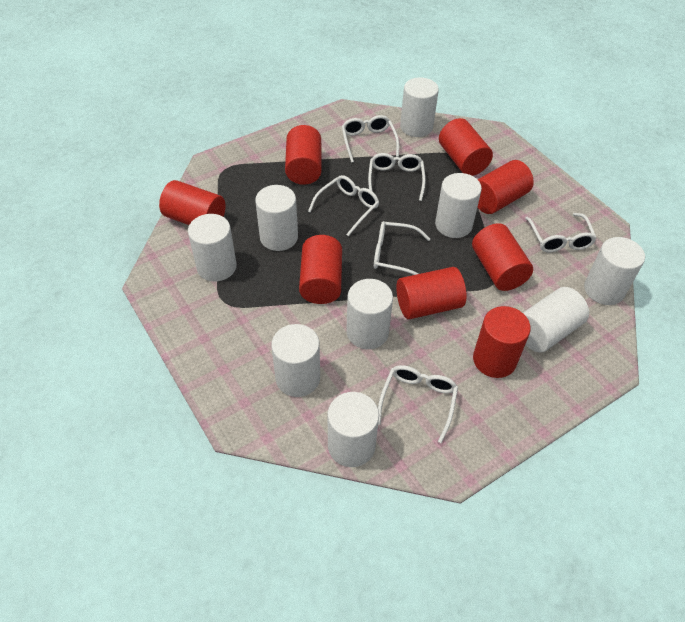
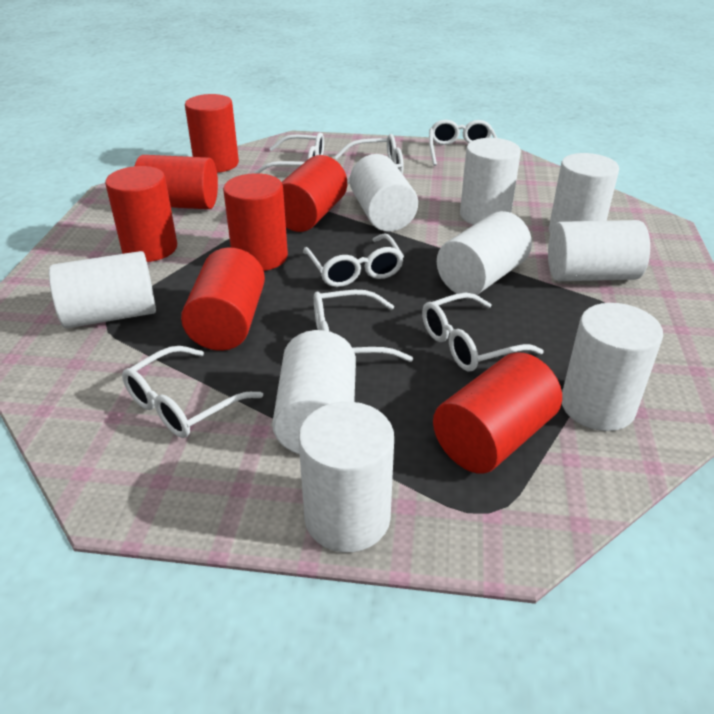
red cylinder: [159,180,225,225] [285,125,321,185] [299,235,342,304] [396,267,466,319] [439,118,493,176] [472,223,533,291] [473,306,531,378] [477,160,534,214] = 8 -> [105,166,177,262] [135,155,218,209] [181,248,265,351] [185,94,239,173] [223,173,288,271] [282,155,347,232] [433,352,562,474] = 7
white glasses: [308,175,379,236] [341,115,399,163] [368,153,426,201] [374,221,430,275] [378,365,458,443] [525,213,597,252] = 6 -> [122,346,263,438] [254,133,324,173] [303,233,404,287] [314,290,413,362] [334,134,404,184] [422,293,544,371] [429,120,497,166] = 7

